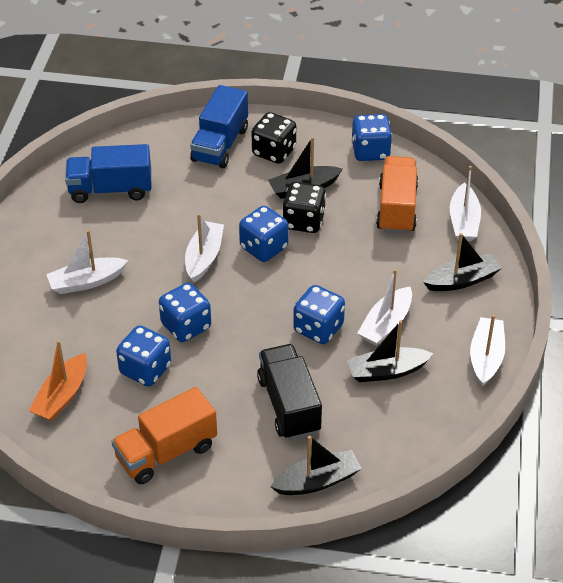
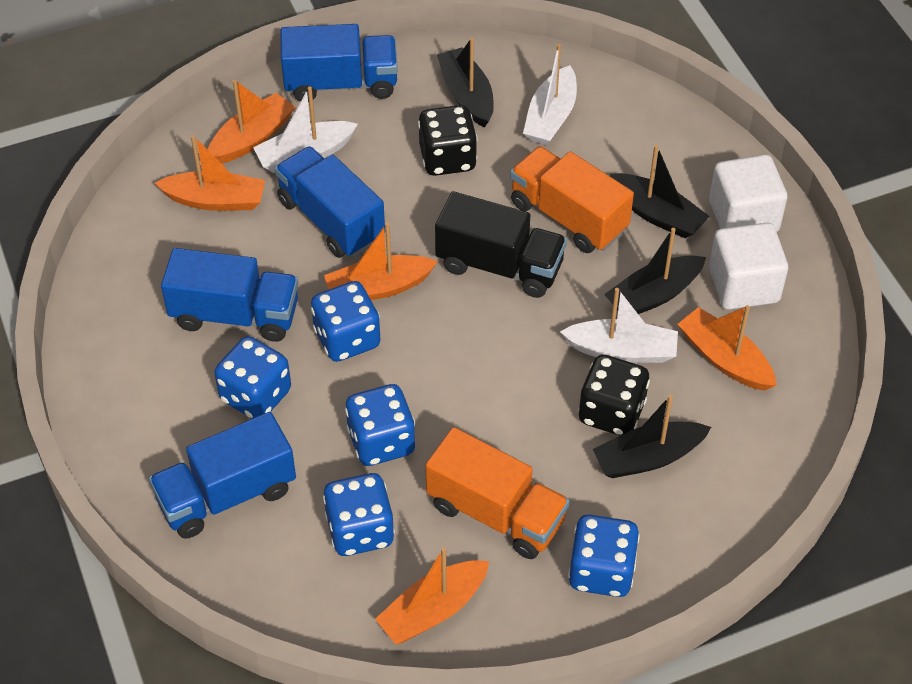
blue truck: [65,144,151,203] [190,85,248,168] = 2 -> [149,412,296,539] [161,248,298,342] [275,146,385,258] [280,24,398,102] = 4
orange boat: [29,340,87,421] = 1 -> [155,135,265,211] [208,79,295,163] [324,222,438,300] [375,547,489,644] [678,305,777,391] = 5
white boat: [46,230,128,294] [185,214,224,282] [357,269,412,346] [450,166,481,241] [470,315,505,386] = 5 -> [253,87,358,173] [523,44,577,145] [560,288,678,363] = 3
white cube: none = 0 -> [709,154,787,232] [709,223,788,310] = 2

